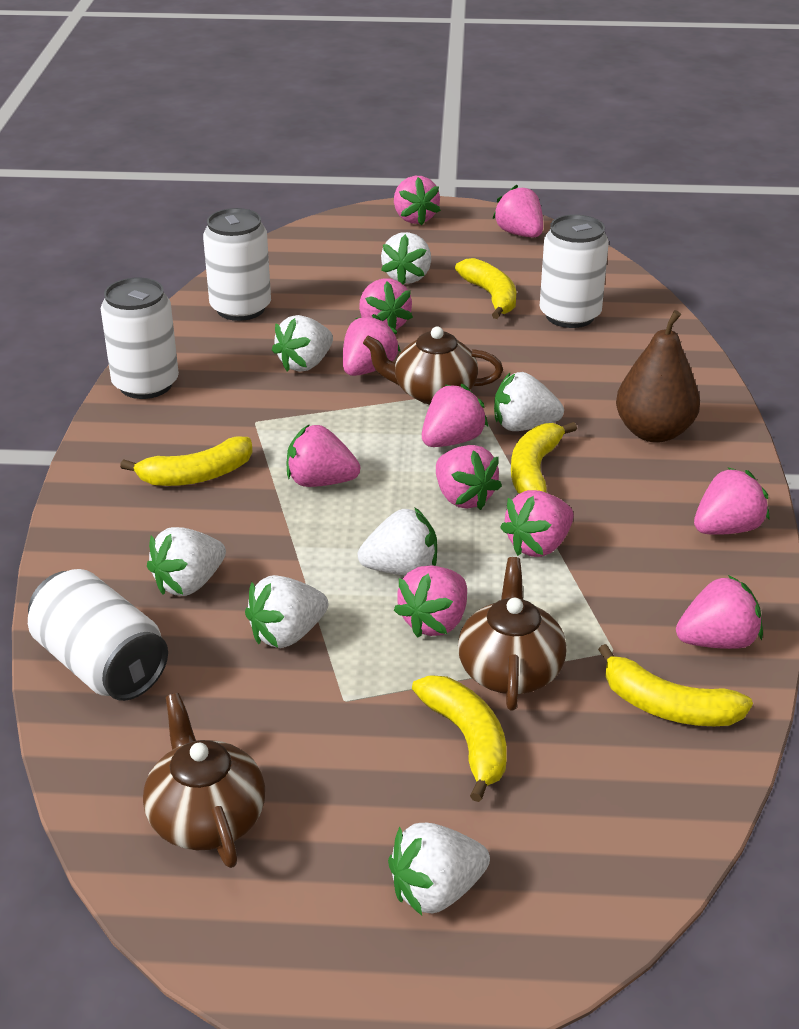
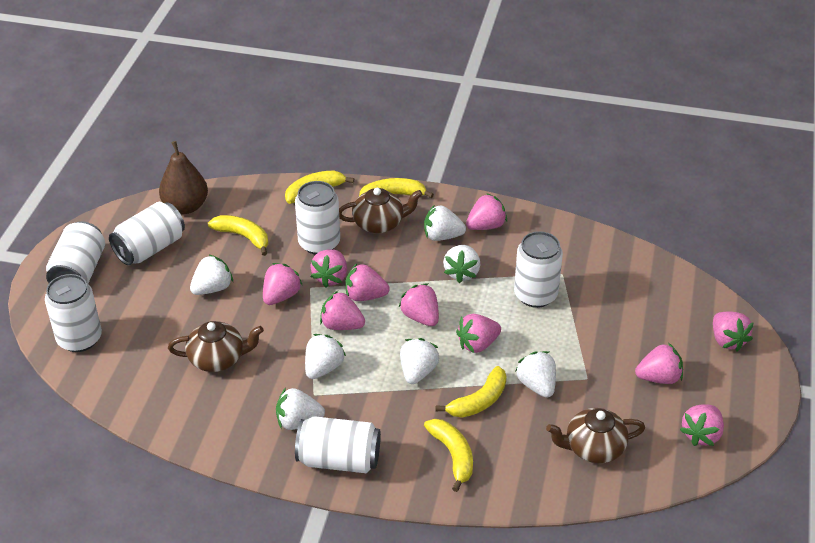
pink strawberry: [287,424,360,487] [343,314,401,376] [359,279,413,330] [394,176,441,226] [394,565,467,638] [422,384,488,447] [436,445,502,510] [493,185,543,237] [500,490,574,557] [676,575,763,649] [694,468,769,535] = 11 -> [263,263,302,305] [311,249,347,288] [320,291,365,330] [346,263,390,301] [399,283,439,326] [456,314,501,353] [466,193,507,230] [635,343,683,384] [680,405,724,446] [713,311,754,352] = 10
white can: [28,569,168,701] [100,278,179,399] [203,208,271,321] [540,215,609,328] = 4 -> [45,274,102,352] [46,221,105,284] [109,202,185,265] [295,181,340,255] [295,416,381,473] [514,231,563,308] = 6

